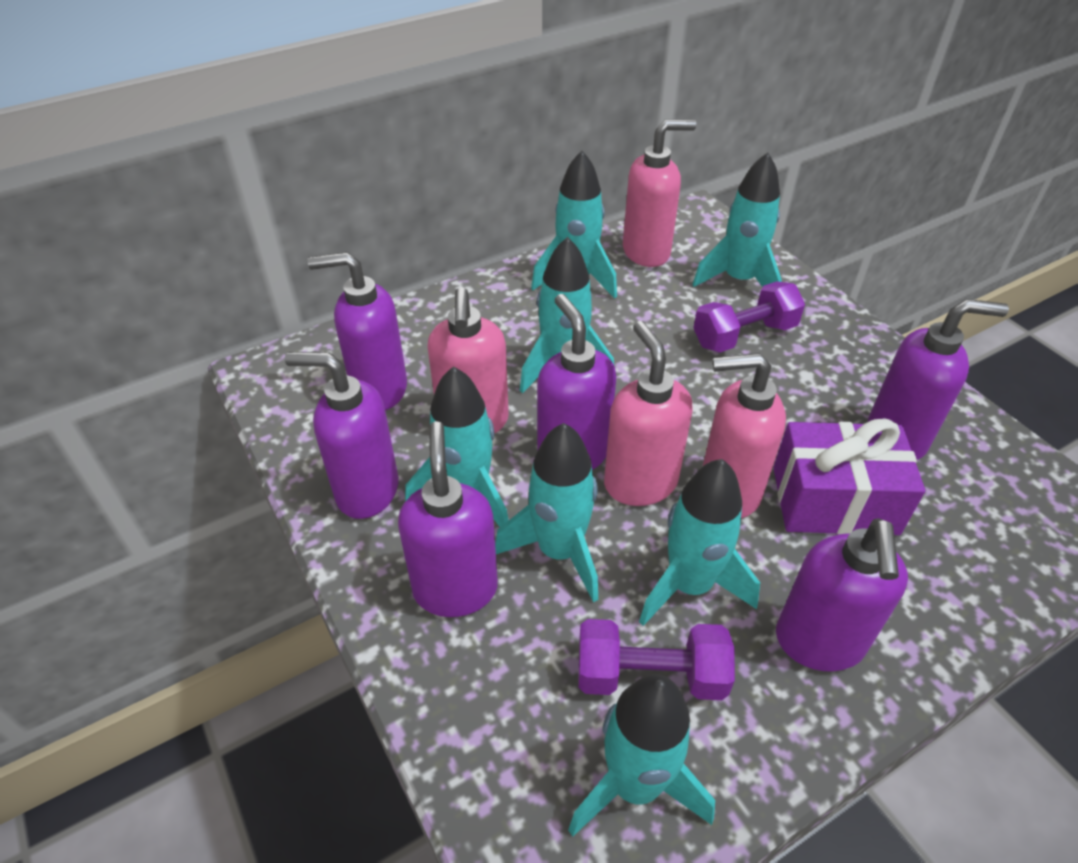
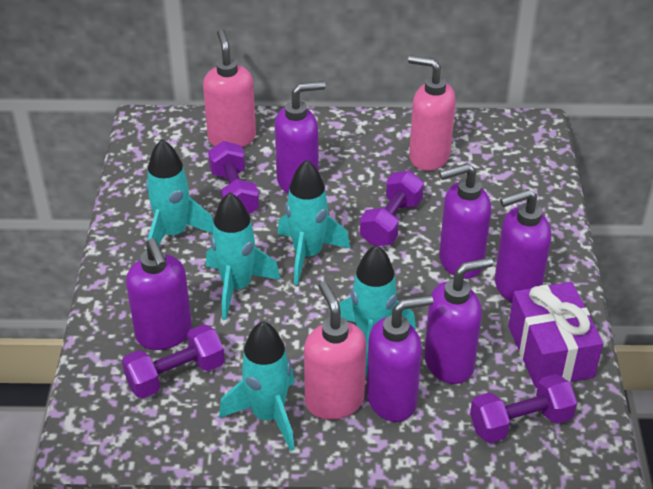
pink soap dispenser: [427,287,509,434] [604,321,693,506] [623,120,696,267] [703,353,786,518] = 4 -> [203,29,256,147] [304,281,366,420] [408,55,456,171] = 3
purple dumbbell: [578,619,735,700] [693,281,805,353] = 2 -> [122,324,225,398] [208,141,259,214] [360,170,424,246] [470,374,577,443] = 4
turquoise rocket: [405,366,509,527] [495,423,598,602] [520,237,614,393] [531,151,617,299] [568,674,715,837] [639,459,760,626] [692,152,782,287] = 7 -> [145,139,214,245] [206,192,281,320] [219,321,295,451] [278,160,350,285] [339,245,416,376] = 5

